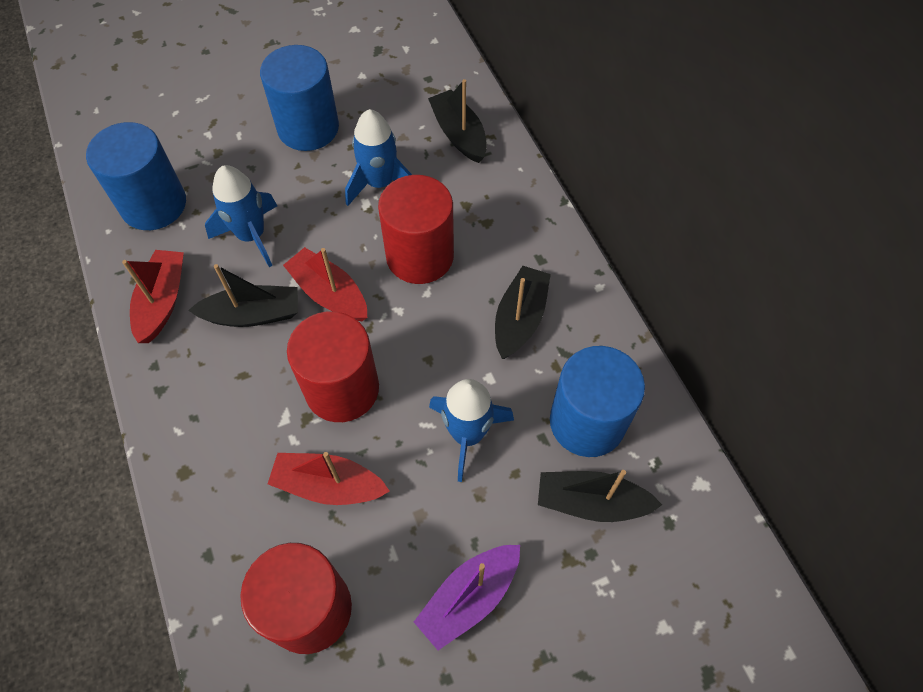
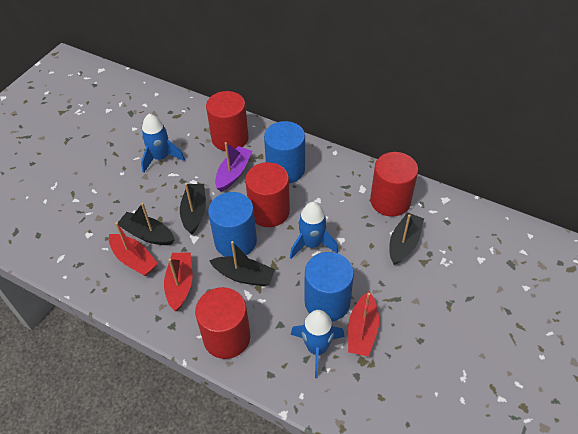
red cylinder: [240,543,352,654] [287,311,379,422] [378,175,454,284] = 3 -> [195,287,250,359] [206,91,249,151] [245,162,290,227] [370,152,418,217] = 4

